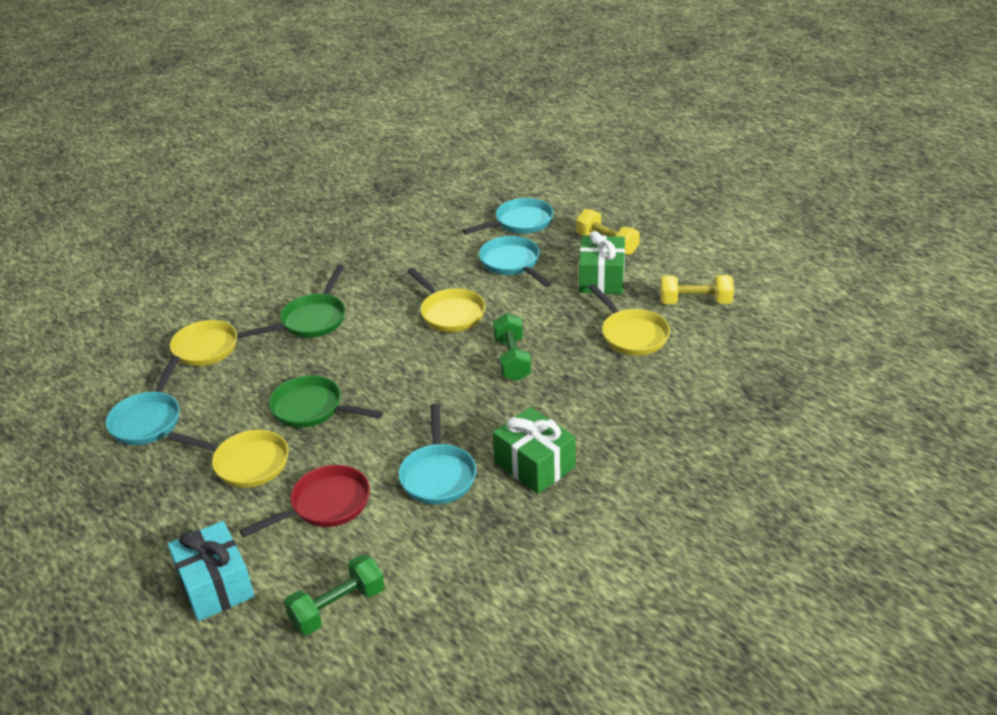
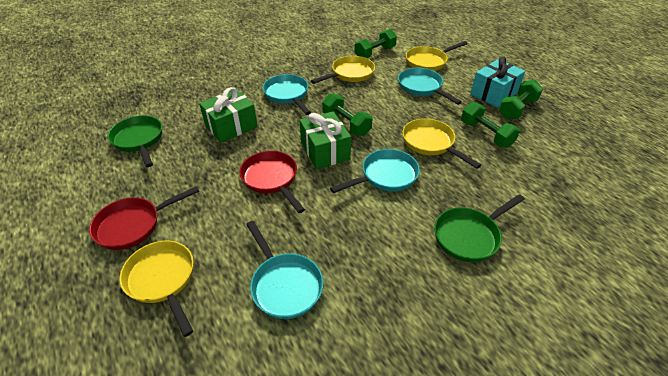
green dumbbell: [284,555,385,635] [493,313,531,381] = 2 -> [322,93,373,136] [354,29,397,58] [461,102,520,148] [499,80,543,119] = 4
red pan: [239,465,370,537] = 1 -> [89,186,199,250] [239,151,305,213] = 2
yellow dumbbell: [576,209,640,255] [660,275,734,304] = 2 -> none = 0

